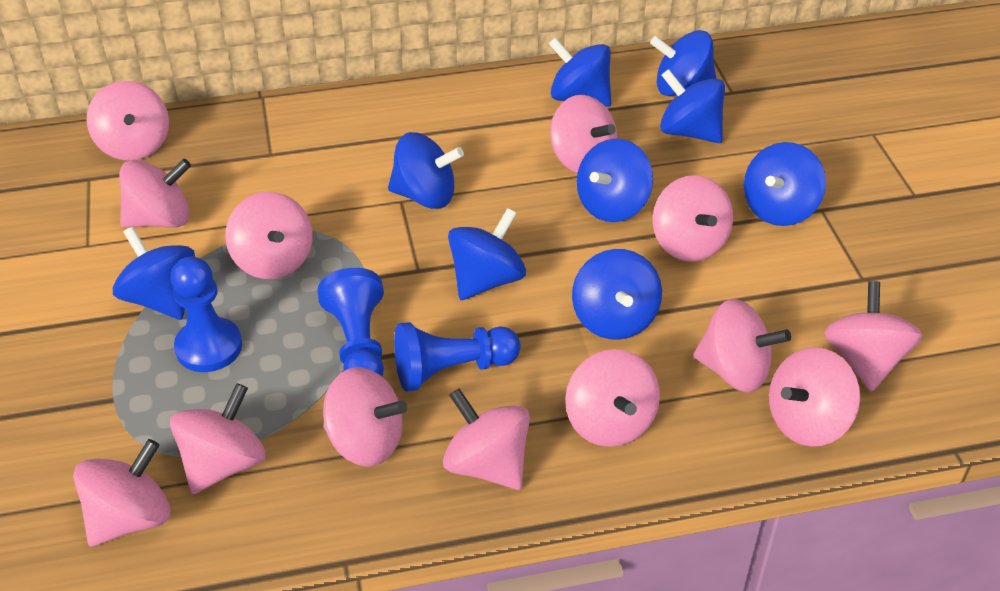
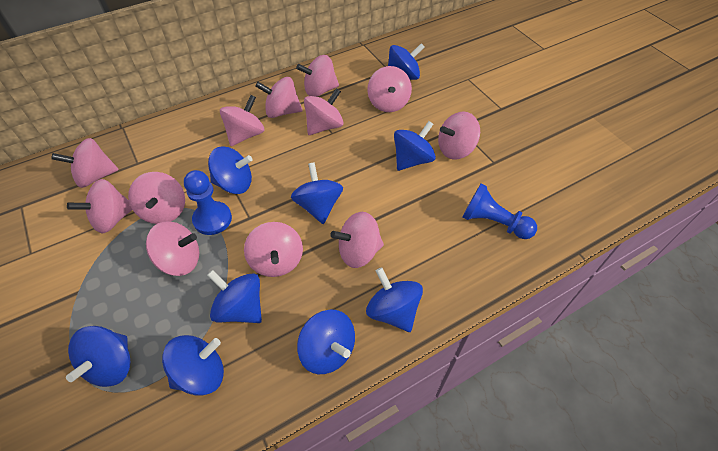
blue pawn: [171,257,242,372] [317,268,384,376] [394,322,521,392] = 3 -> [184,170,232,235] [463,183,537,239] = 2
pink spinning top: [73,439,171,547] [87,81,169,161] [119,159,191,228] [170,383,265,494] [225,192,313,279] [323,367,407,467] [443,388,530,490] [550,95,617,173] [565,349,660,447] [653,175,733,262] [693,299,791,392] [769,347,860,447] [824,281,923,392] = 13 -> [51,138,119,188] [67,179,132,233] [128,172,185,224] [146,221,199,276] [220,95,264,146] [244,222,303,277] [255,77,302,118] [296,55,339,97] [304,88,344,135] [331,212,384,268] [367,66,412,112] [438,111,480,160] = 12

